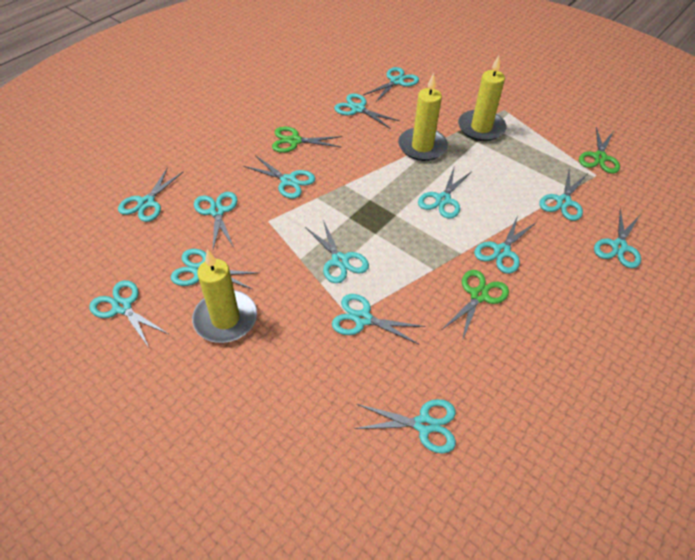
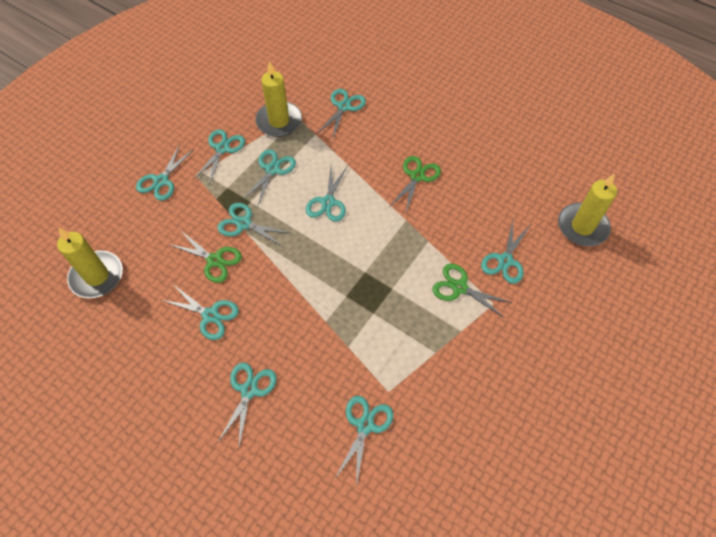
turquoise scissors: [89,280,168,346] [118,167,183,222] [171,249,258,289] [194,192,238,249] [243,155,315,199] [305,220,369,283] [332,294,425,344] [334,94,400,129] [354,399,456,454] [363,67,419,103] [418,168,472,219] [474,215,536,274] [540,170,587,221] [594,208,641,268] = 14 -> [136,144,194,201] [162,285,239,340] [193,129,245,184] [217,203,291,247] [218,363,277,447] [241,149,296,208] [306,166,348,222] [317,89,366,140] [336,396,393,487] [481,220,530,284] = 10

